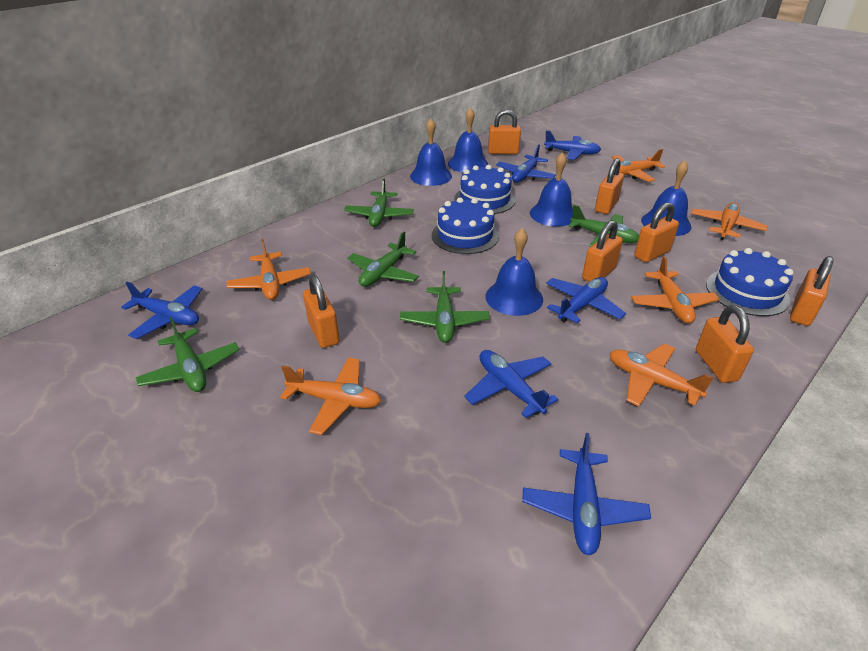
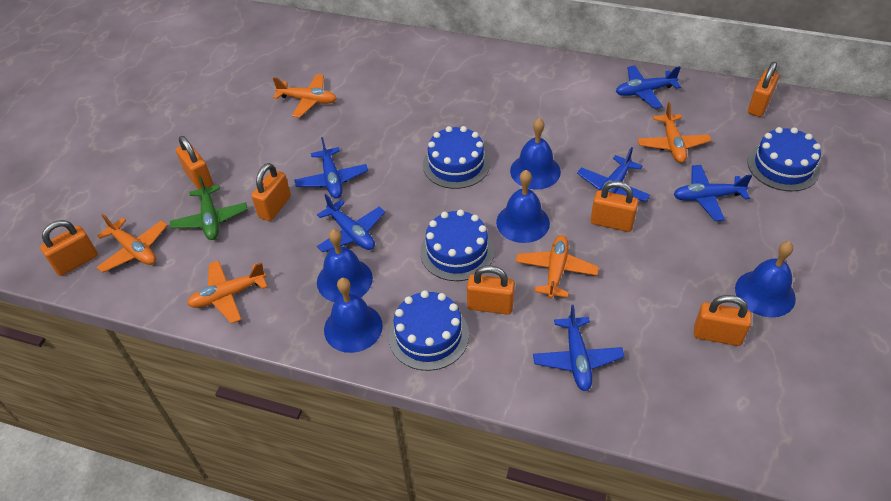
blue cake: [432,198,499,254] [454,165,516,214] [706,248,794,316] = 3 -> [389,290,469,371] [420,209,494,281] [423,126,490,189] [747,127,821,191] = 4
green plane: [135,317,239,392] [344,178,414,227] [347,232,419,287] [400,271,490,343] [568,205,639,247] = 5 -> [170,175,248,240] = 1
orange plane: [226,239,311,300] [280,357,381,435] [609,344,714,406] [612,149,665,182] [631,256,719,324] [691,202,768,240] = 6 -> [97,214,168,273] [187,260,267,324] [273,74,337,118] [516,235,599,299] [637,102,712,163] = 5

